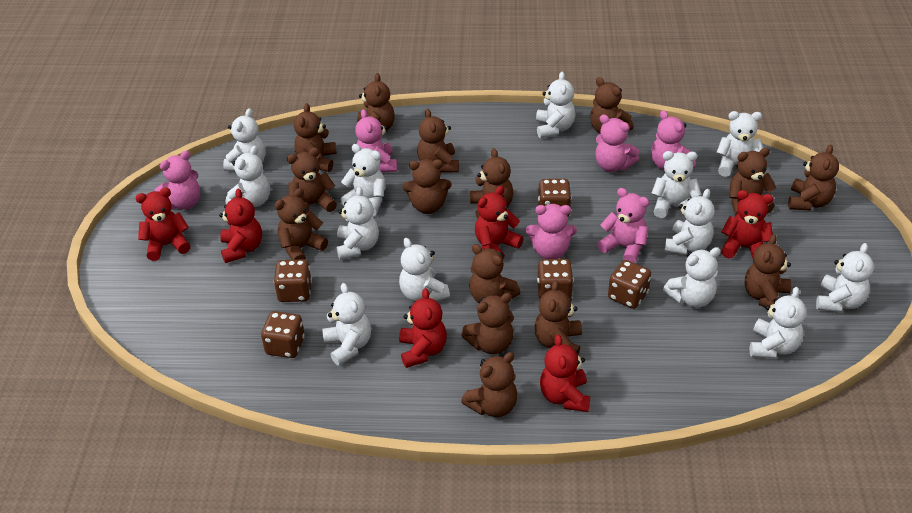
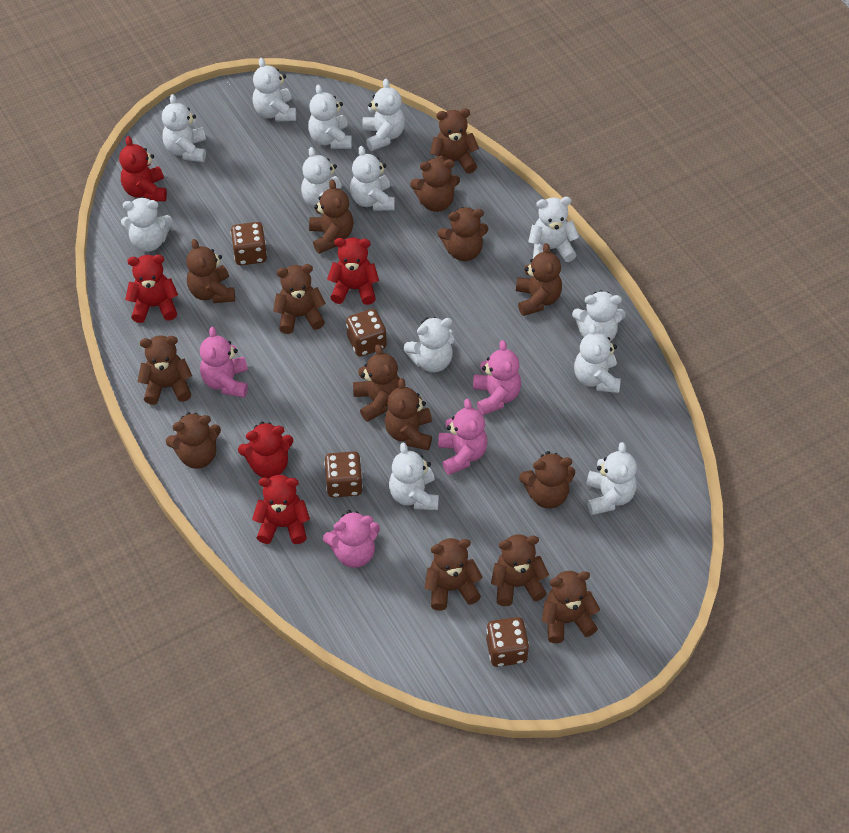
brown dice: [261,311,305,358] [274,259,312,302] [537,259,573,299] [538,179,571,217] [608,260,651,309] = 5 -> [231,222,267,265] [324,451,363,498] [346,309,387,357] [486,617,529,667] = 4
pink teddy bear: [155,151,200,210] [355,109,397,172] [526,204,577,259] [595,114,639,172] [597,188,649,263] [651,110,696,170] = 6 -> [200,327,248,398] [323,510,380,568] [438,399,488,475] [473,340,521,415] = 4
red teddy bear: [135,188,190,261] [219,189,262,263] [399,288,447,368] [475,186,524,259] [540,334,590,412] [721,190,773,258] = 6 -> [119,136,167,201] [125,255,178,323] [238,422,293,478] [252,475,310,544] [327,237,379,305] = 5

